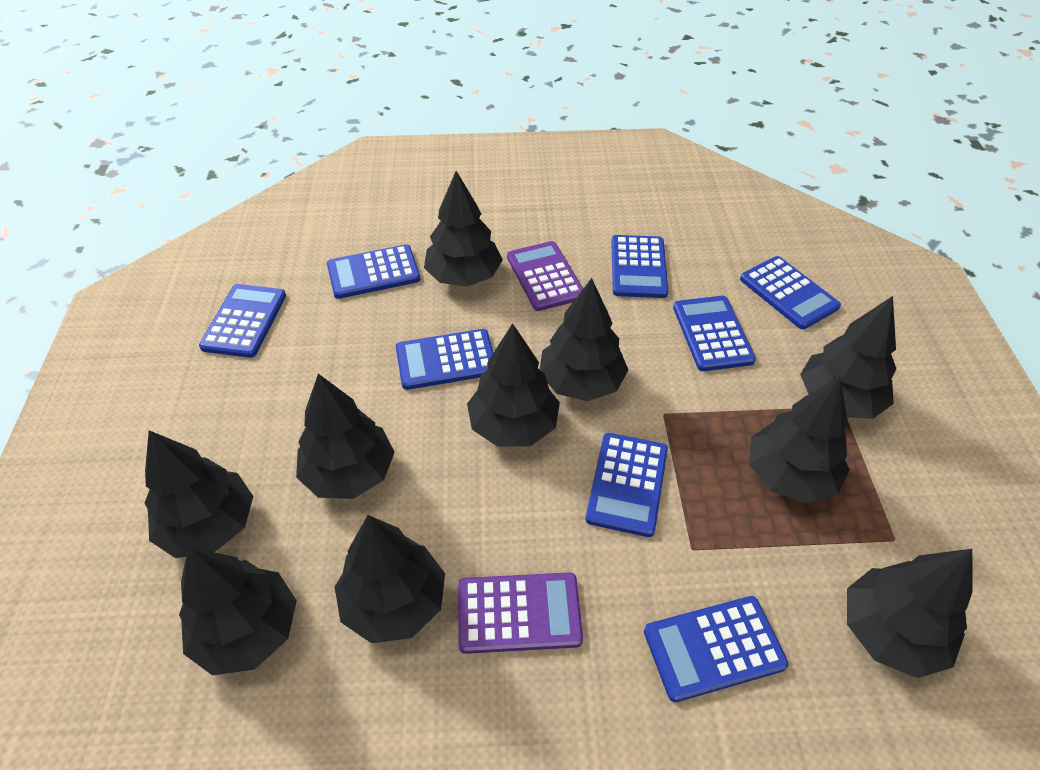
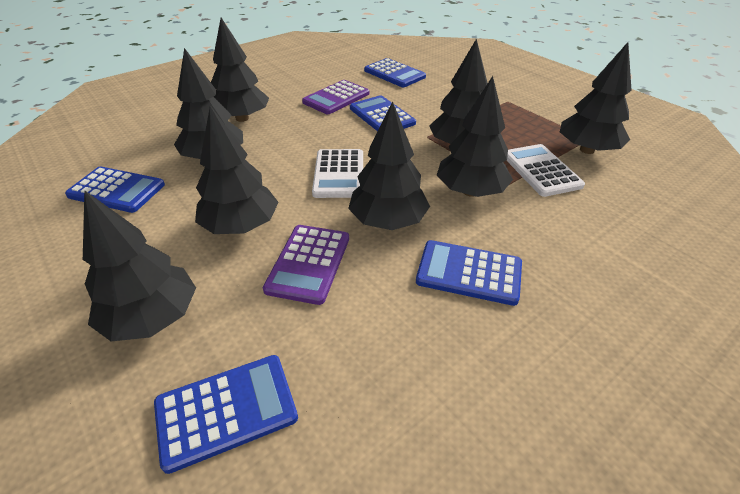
black tree: [144,430,253,558] [179,547,297,676] [296,374,395,499] [335,515,445,643] [424,171,503,287] [467,323,560,447] [540,278,628,401] [749,376,850,503] [800,296,896,419] [847,549,972,678] = 10 -> [83,190,196,341] [174,48,243,159] [195,106,279,234] [211,18,269,122] [348,101,430,230] [429,38,487,144] [437,76,513,197] [560,42,631,154] = 8
blue calculator: [199,284,286,358] [327,244,420,299] [396,329,493,390] [585,433,668,537] [611,235,668,298] [644,596,789,702] [673,296,756,371] [740,256,841,329] = 8 -> [65,166,165,213] [154,355,298,474] [350,95,416,131] [364,58,426,87] [416,240,522,306] = 5
white calculator: none = 0 -> [312,149,363,198] [506,144,585,197] = 2

